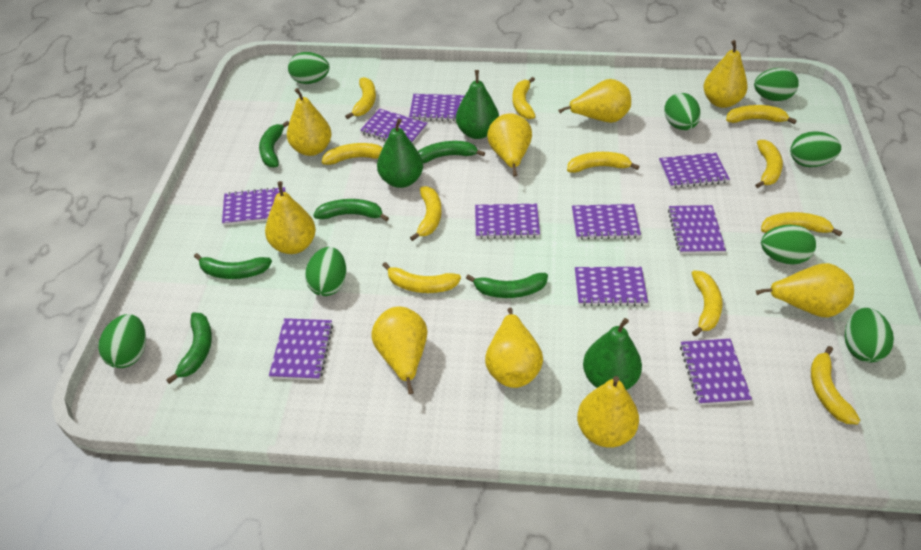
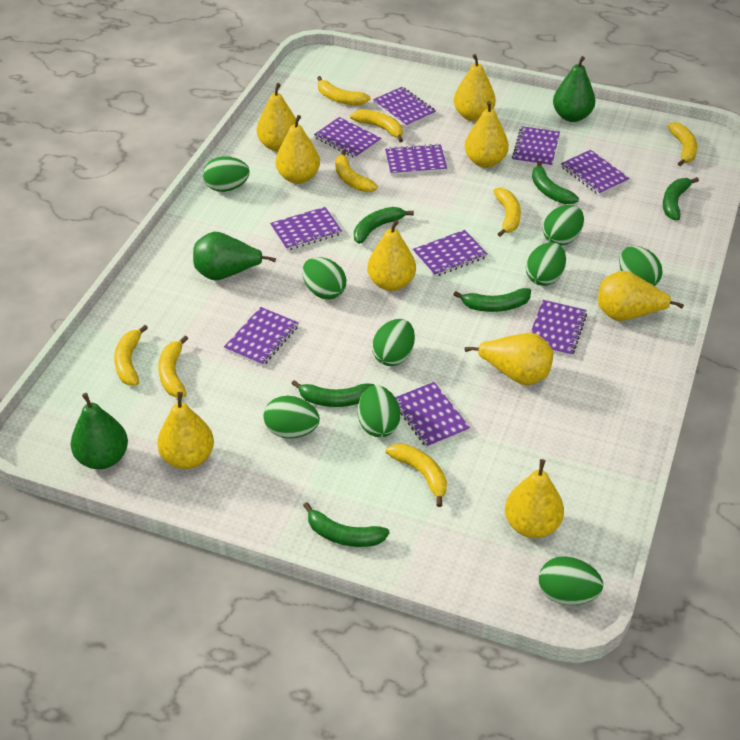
green egg: [98,314,146,368] [288,52,330,84] [305,247,346,296] [664,93,701,130] [754,68,799,101] [761,225,816,264] [790,131,841,167] [845,308,894,363] = 8 -> [203,156,250,192] [264,396,320,439] [302,257,347,300] [358,385,400,437] [372,319,415,366] [526,242,566,286] [539,556,603,605] [543,205,584,245] [619,246,662,286] = 9
yellow banana: [322,143,383,165] [345,77,376,119] [382,262,461,293] [410,186,442,241] [512,77,536,119] [567,152,640,173] [692,271,723,336] [726,105,797,124] [755,140,783,188] [761,212,842,237] [811,346,860,425] = 11 -> [114,325,148,386] [158,336,188,397] [317,76,371,105] [335,150,378,192] [350,109,403,142] [386,444,447,507] [493,188,521,237] [668,122,697,166] = 8

